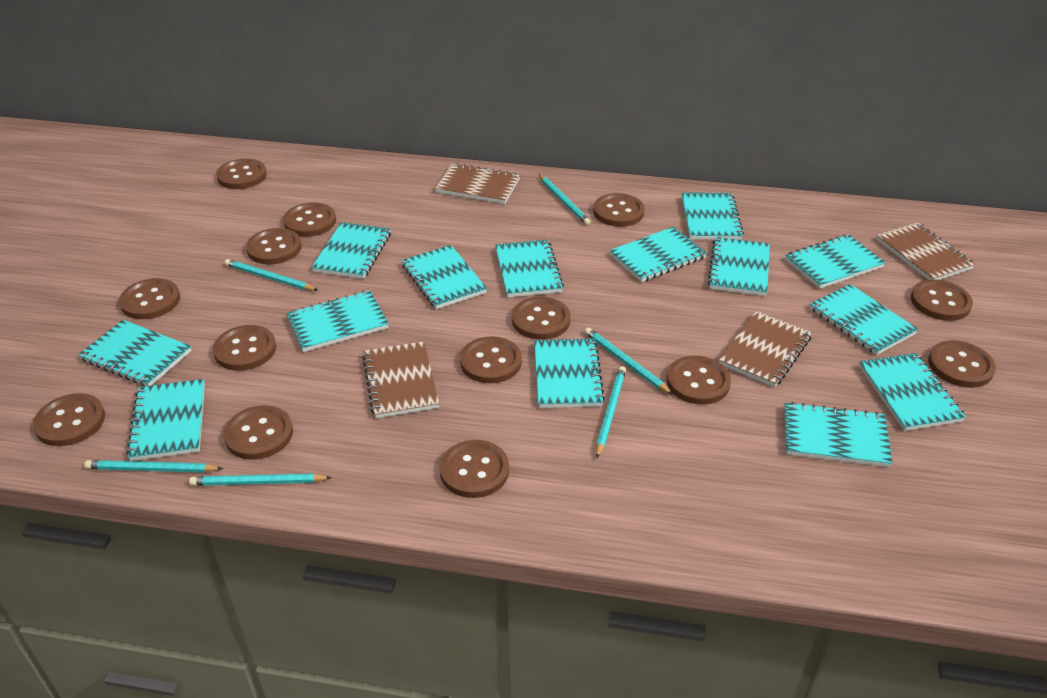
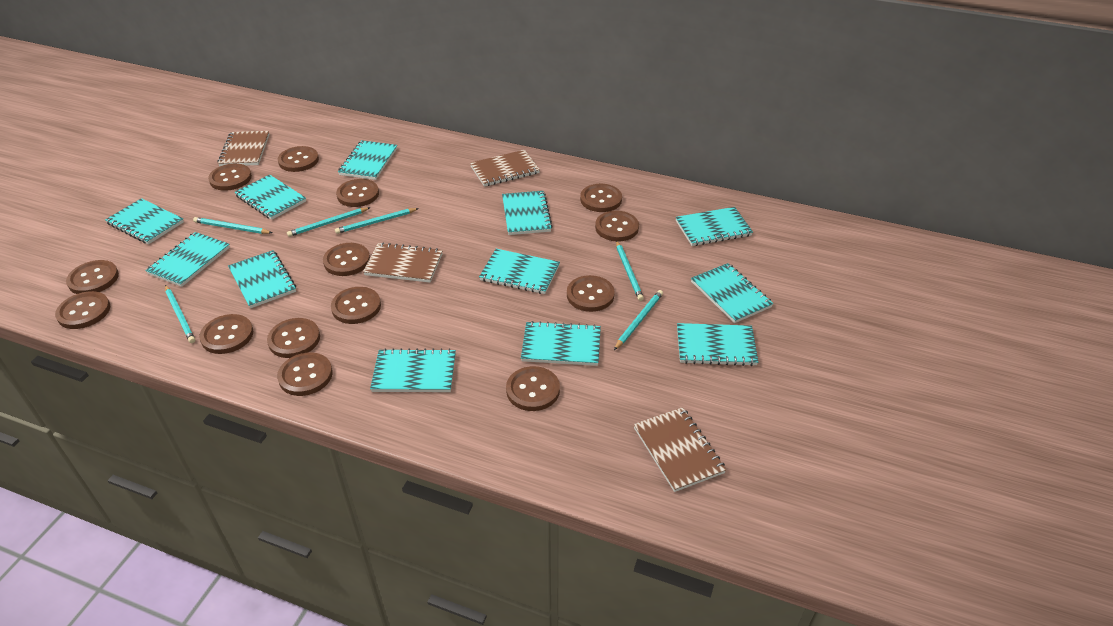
turquoise notebook: [78,320,192,386] [126,379,205,461] [287,290,389,352] [311,222,391,279] [402,245,487,309] [495,240,564,297] [534,339,605,408] [610,227,707,282] [682,192,744,240] [708,237,770,296] [784,402,893,467] [785,234,885,289] [810,284,918,355] [859,353,966,431] = 14 -> [105,198,184,244] [145,232,230,287] [228,250,296,308] [235,174,306,220] [338,140,397,180] [370,348,456,392] [479,249,560,294] [502,191,553,235] [521,321,601,366] [676,207,753,246] [677,323,758,366] [691,263,773,323] = 12

